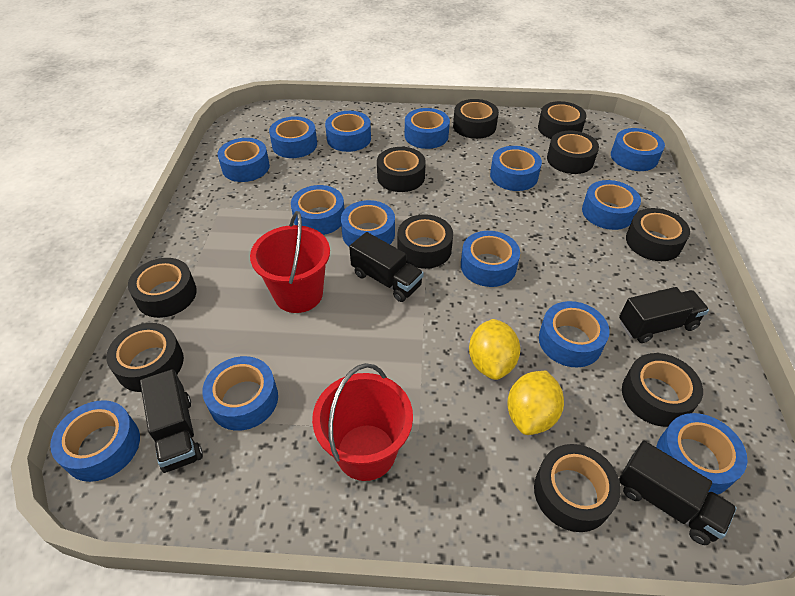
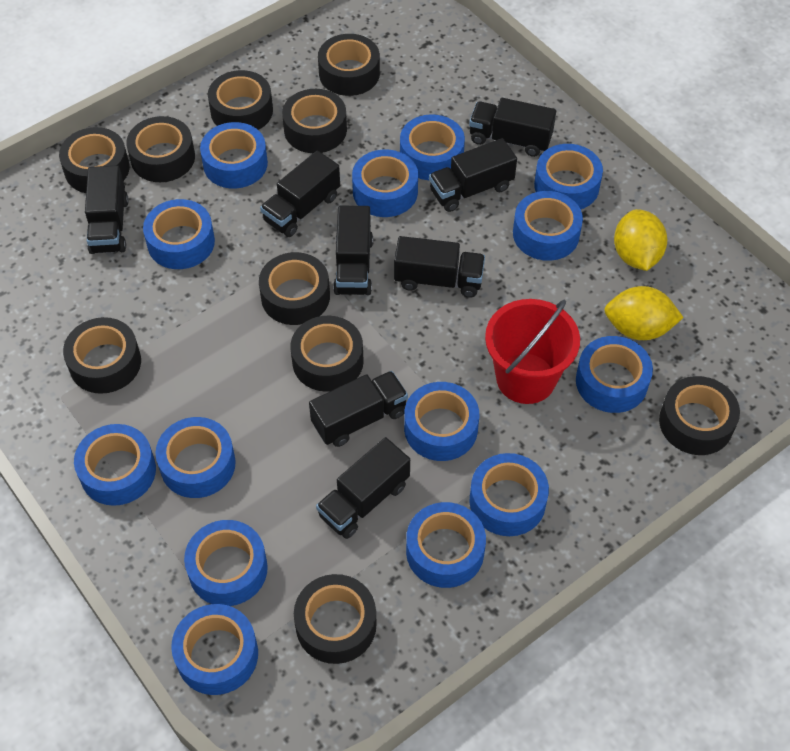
black truck: [140,369,203,473] [349,232,424,302] [619,287,709,343] [619,441,737,545] = 4 -> [85,165,129,254] [260,151,340,237] [309,371,408,447] [316,437,410,539] [333,206,373,295] [394,236,485,298] [429,138,517,212] [469,98,556,157] = 8
red bucket: [250,211,330,313] [312,363,413,481] = 2 -> [485,299,580,404] = 1

